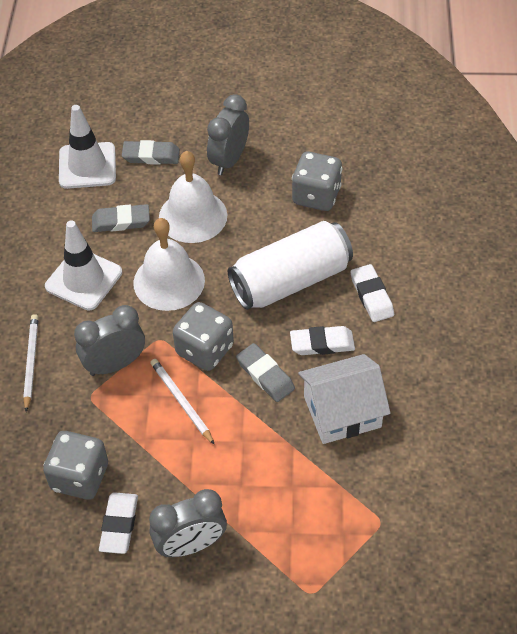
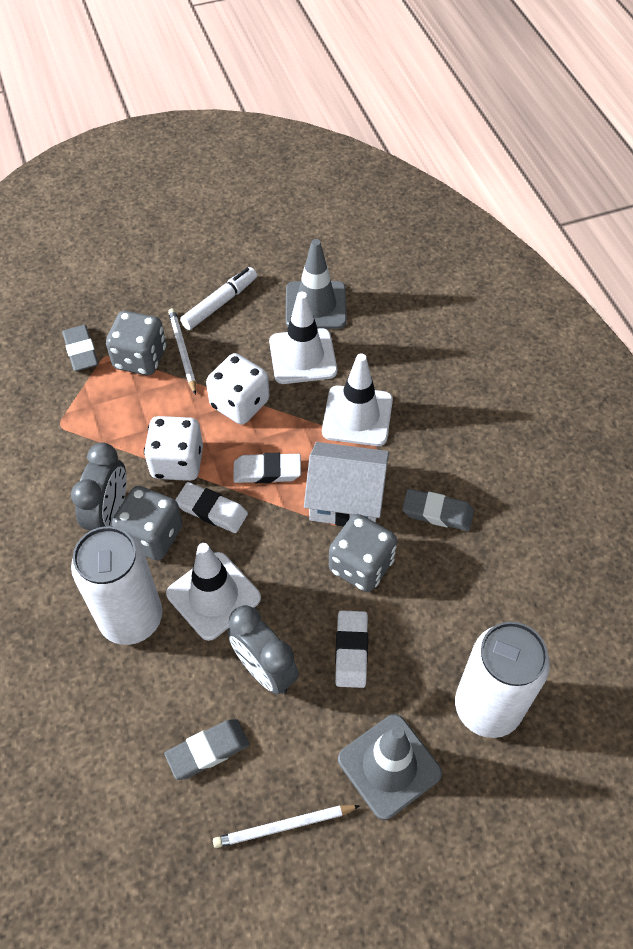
grey clock: [74,305,145,376] [149,489,227,557] [207,94,249,175] = 3 -> [71,442,127,530] [227,605,299,694] = 2
grey traffic cone: none = 0 -> [286,239,347,329] [338,714,442,820] = 2
white bell: [133,218,205,311] [159,151,227,243] = 2 -> none = 0
white can: [228,221,353,310] = 1 -> [71,526,162,645] [455,622,550,738] = 2
white dice: none = 0 -> [144,416,203,481] [206,353,270,425] = 2
white marker: none = 0 -> [180,267,257,330] = 1
white traffic cone: [45,220,122,311] [59,105,116,189] = 2 -> [166,543,261,641] [269,292,337,384] [322,353,393,446] = 3

